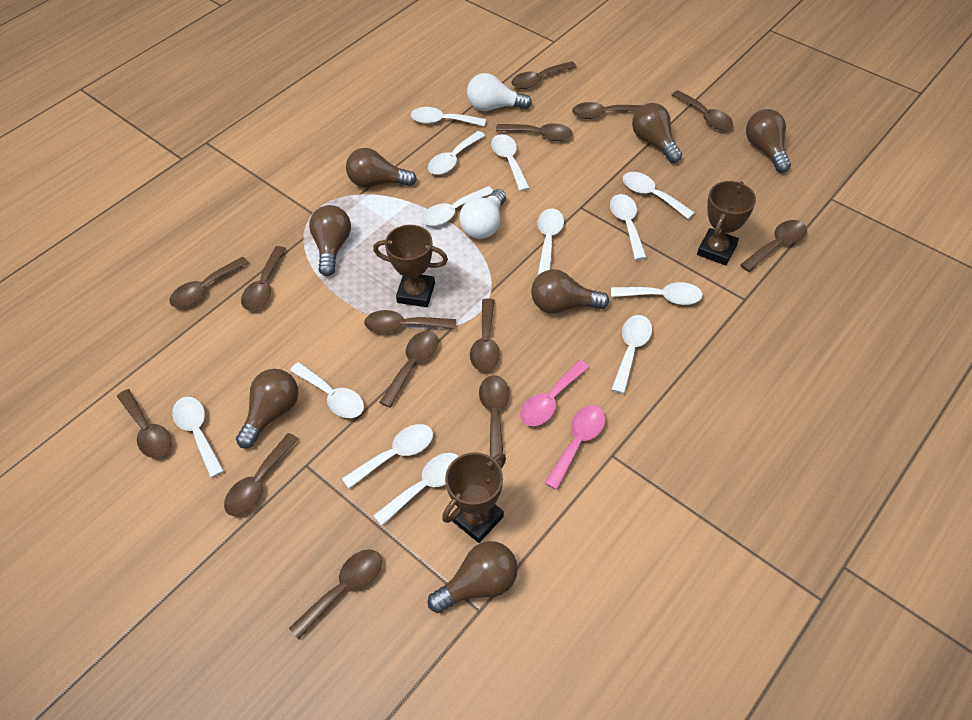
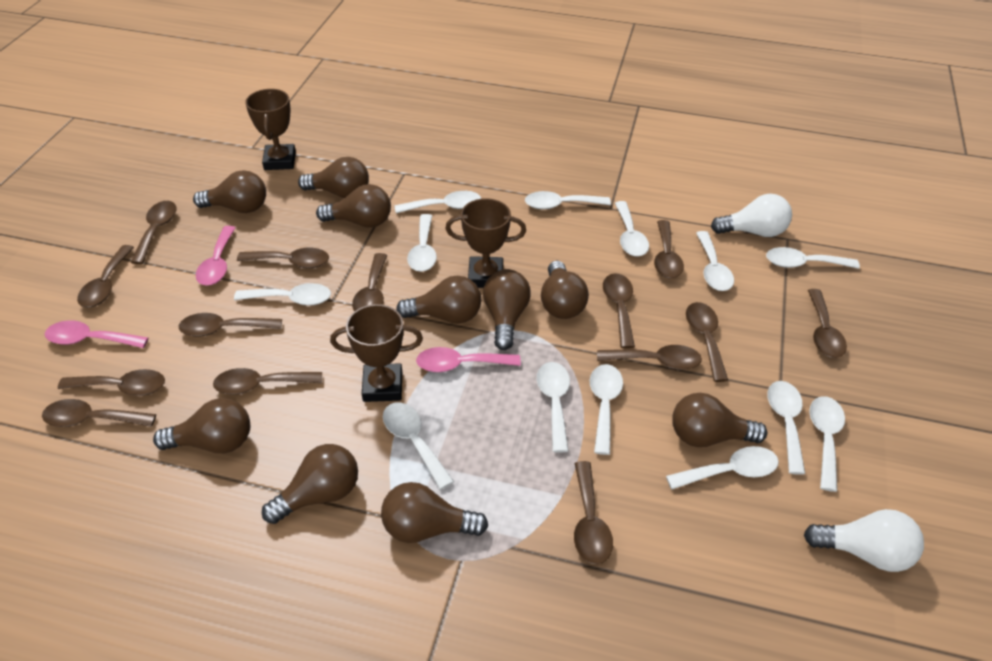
brown light bulb: [236,369,299,448] [309,205,351,276] [346,148,417,187] [428,541,518,613] [531,269,609,313] [632,103,682,163] [746,109,791,173] = 7 -> [153,398,250,453] [193,170,266,213] [262,444,358,524] [298,157,369,198] [316,184,391,228] [381,482,488,543] [396,276,481,324] [483,269,531,350] [541,261,589,319] [672,393,767,447] = 10
pink spoon: [520,360,589,426] [545,405,606,490] = 2 -> [45,320,148,348] [196,226,236,286] [416,347,521,372] = 3

